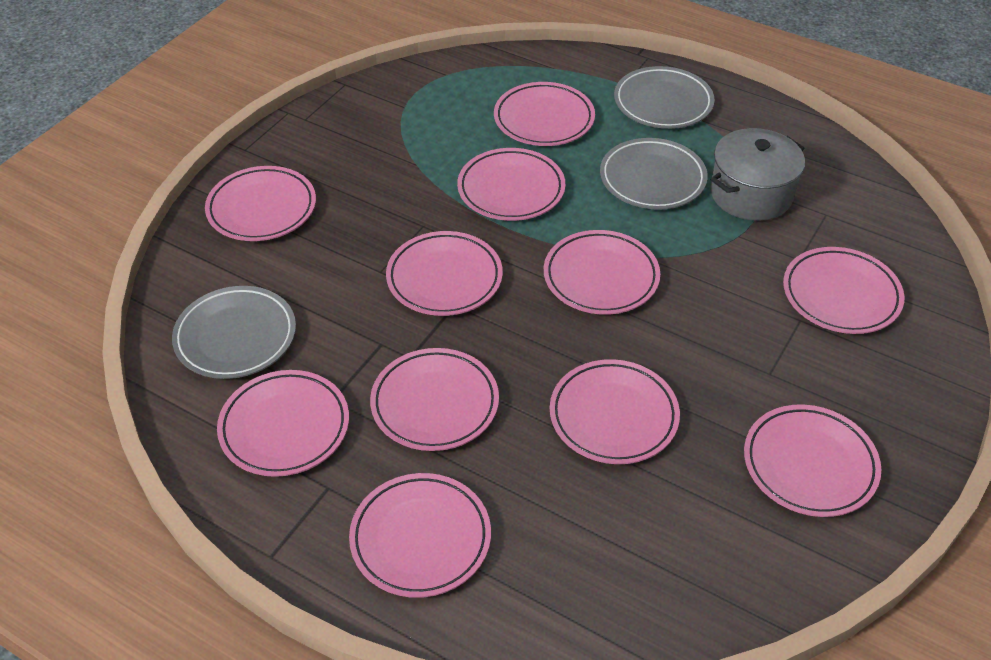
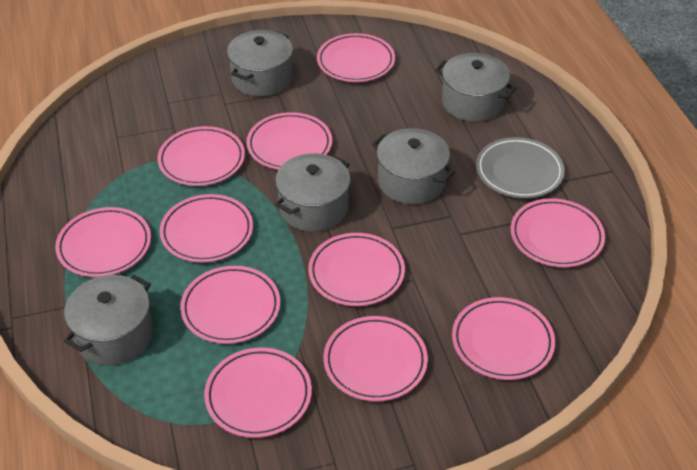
grey plate: [172,286,296,379] [600,138,708,210] [614,66,715,129] = 3 -> [476,137,565,198] = 1
grey pot: [710,128,805,221] = 1 -> [64,275,153,366] [227,30,293,97] [275,153,350,232] [372,128,455,204] [435,53,517,122] = 5

